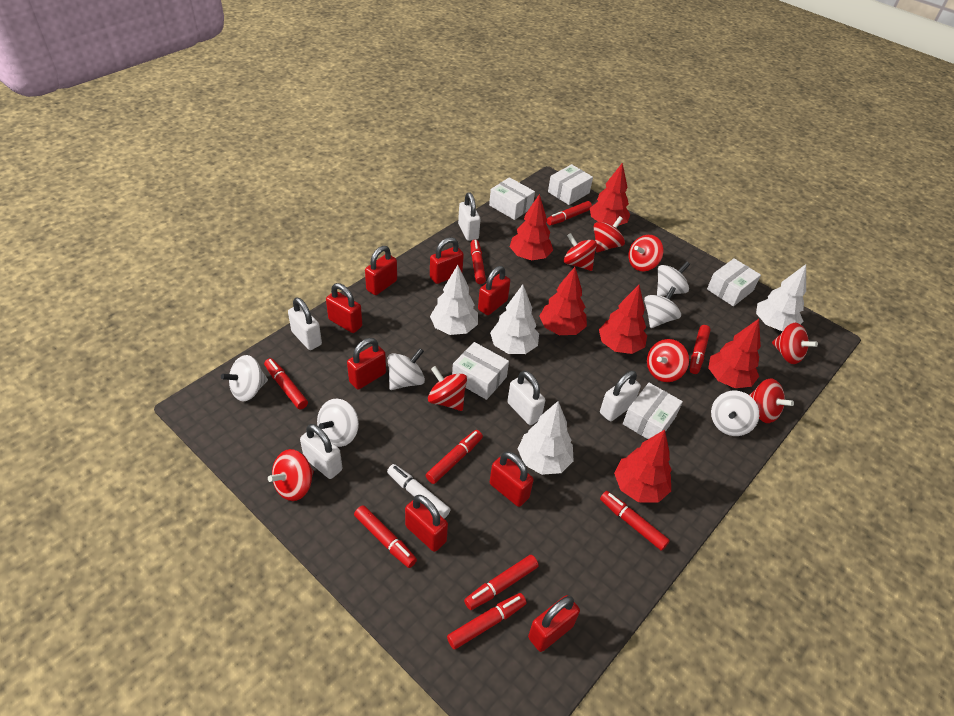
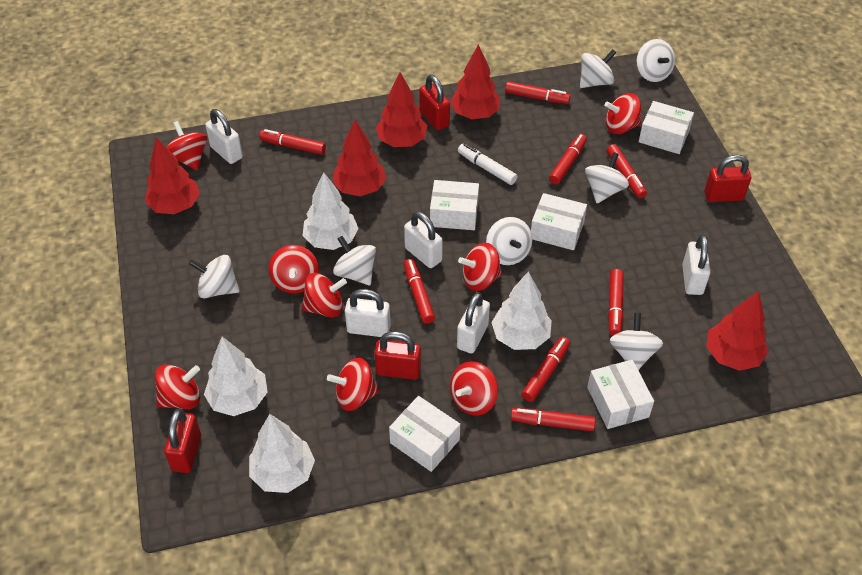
red marker: [264,358,308,410] [354,505,417,568] [426,430,483,484] [447,593,527,650] [464,555,539,610] [471,240,486,284] [547,201,592,225] [600,491,670,551] [689,325,711,374] = 9 -> [259,129,326,155] [404,259,435,324] [505,81,571,104] [510,408,596,431] [522,337,570,402] [549,134,587,184] [606,144,647,198] [608,269,624,336] = 8
red padlock: [326,283,362,333] [347,338,386,390] [365,246,397,295] [405,495,448,552] [430,237,464,284] [478,266,510,315] [490,452,534,507] [528,595,580,652] = 8 -> [164,409,201,473] [374,331,421,380] [419,75,450,130] [704,155,751,202] = 4
red tree: [510,194,553,260] [539,267,587,335] [590,163,631,226] [599,285,647,354] [614,430,672,503] [708,319,761,388] = 6 -> [145,138,200,214] [332,120,386,196] [376,72,427,147] [450,44,500,119] [706,291,769,371] = 5
white spinning top: [221,355,268,401] [317,399,359,447] [388,348,425,390] [644,287,681,328] [657,262,690,296] [711,391,759,436] = 6 -> [189,255,239,298] [333,236,376,285] [486,217,532,265] [580,50,616,88] [585,152,629,203] [610,313,663,370] [636,39,675,82] = 7

